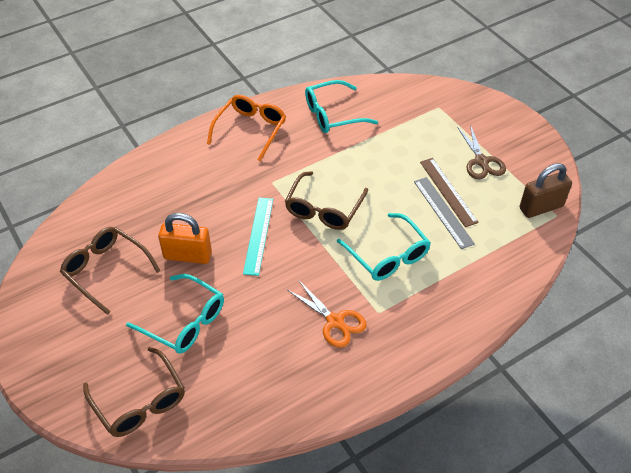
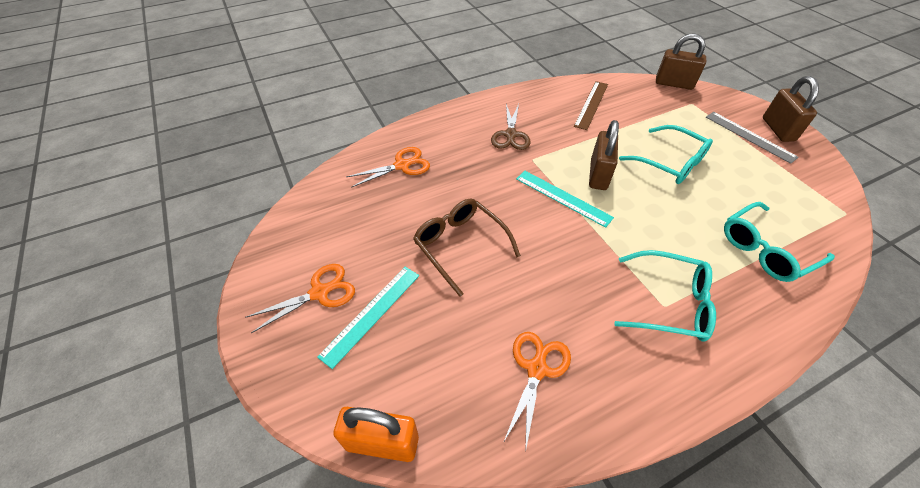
brown glasses: [60,227,161,315] [83,347,185,437] [285,171,368,230] = 3 -> [413,198,521,297] = 1
brown padlock: [519,163,572,218] = 1 -> [589,120,619,190] [656,33,706,90] [763,76,819,142] = 3
orange glasses: [207,95,286,162] = 1 -> none = 0
orange scissors: [287,280,367,348] = 1 -> [245,264,355,333] [346,147,430,188] [503,332,571,453] = 3
turquoise ruler: [243,198,273,276] = 1 -> [317,267,419,369] [516,171,614,228] = 2

